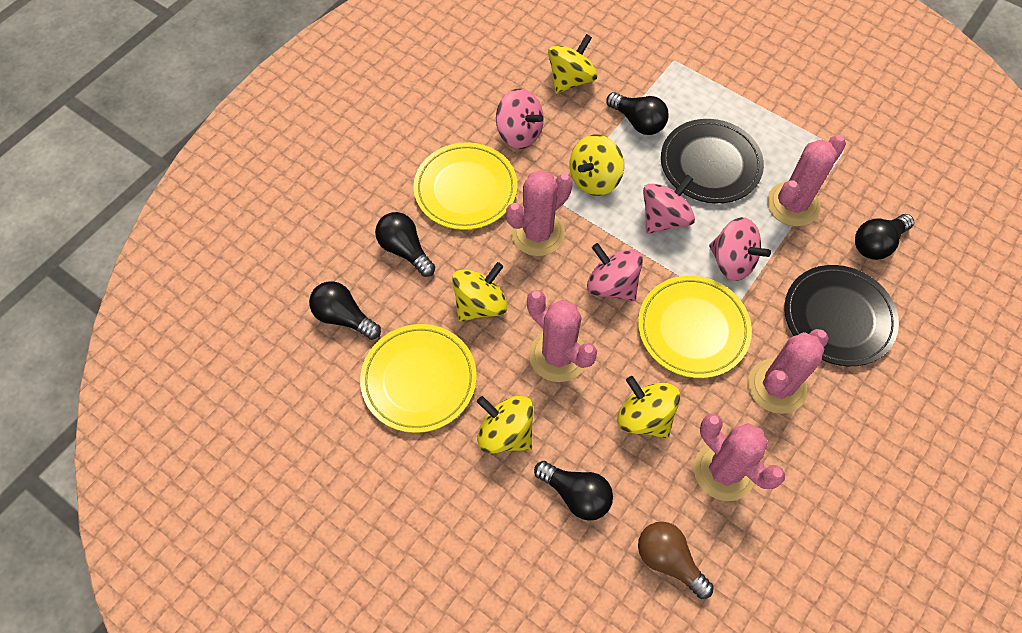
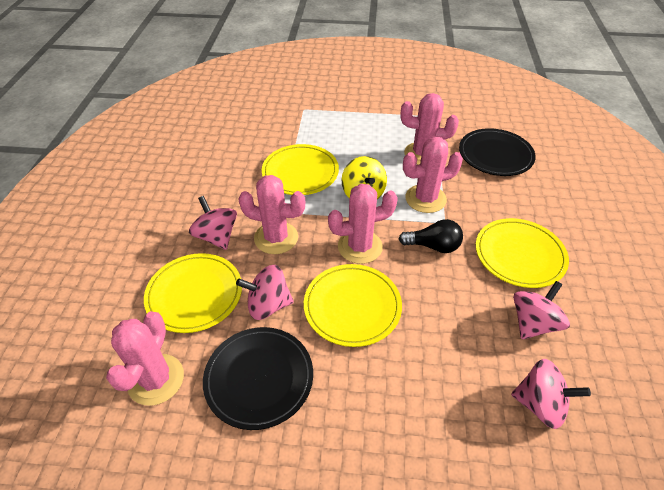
black light bulb: [309,281,381,340] [375,212,435,277] [534,461,613,521] [606,92,669,135] [855,214,914,260] = 5 -> [399,219,463,253] = 1
brown light bulb: [638,522,714,599] = 1 -> none = 0
yellow plate: [360,324,477,433] [414,142,518,230] [638,275,752,378] = 3 -> [144,253,242,333] [262,144,339,195] [304,264,402,347] [476,218,569,288] = 4
yellow spinning top: [452,262,508,322] [477,396,534,453] [548,34,597,94] [570,135,624,196] [617,376,680,438] = 5 -> [342,156,387,199] = 1

